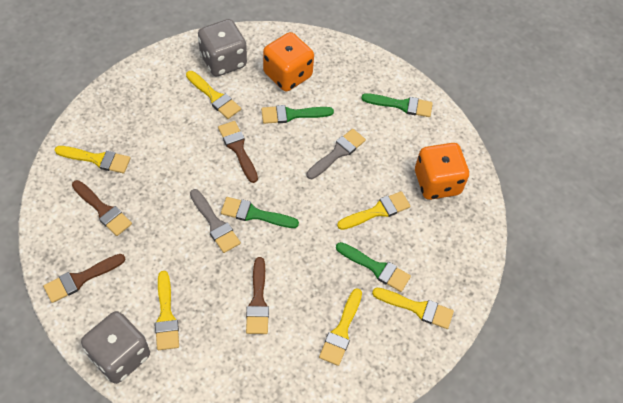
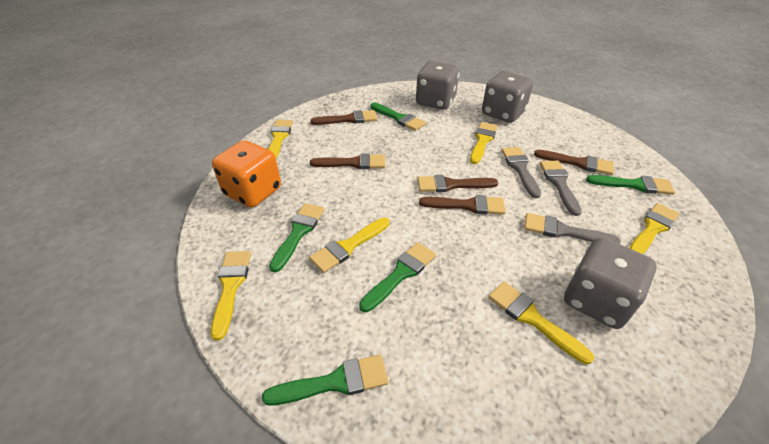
brown brush: [43,254,125,303] [72,180,132,236] [218,121,258,183] [246,257,269,334] = 4 -> [310,110,377,125] [310,153,385,169] [418,175,498,192] [419,195,505,215] [534,150,614,175] = 5
green brush: [221,197,299,228] [261,105,334,124] [336,242,411,292] [361,93,433,117] = 4 -> [262,355,388,405] [269,203,324,272] [359,242,436,312] [371,103,426,131] [586,175,675,195] = 5
grey brush: [190,189,241,253] [306,129,366,179] = 2 -> [501,147,541,198] [524,213,621,244] [540,161,582,216] = 3
grey dice: [81,311,150,384] [198,19,247,77] = 2 -> [416,61,459,110] [482,71,533,123] [564,237,657,329] = 3
orange dice: [263,32,314,92] [415,143,469,200] = 2 -> [212,140,281,208] = 1

